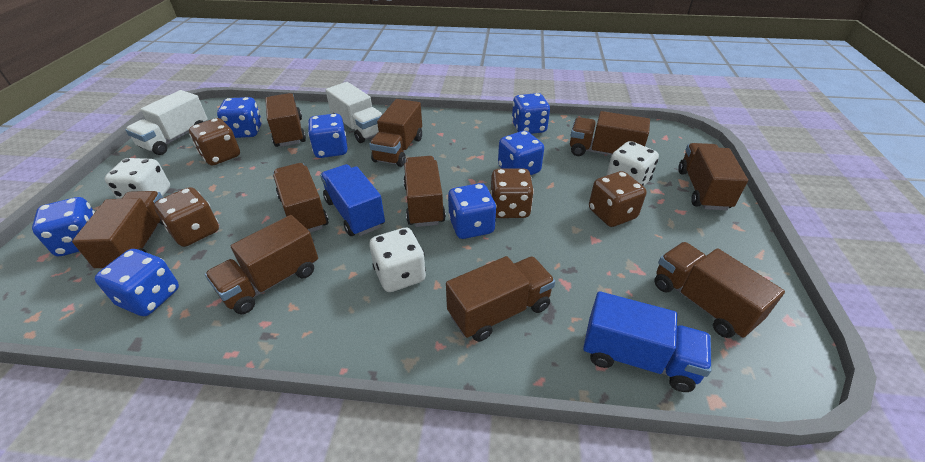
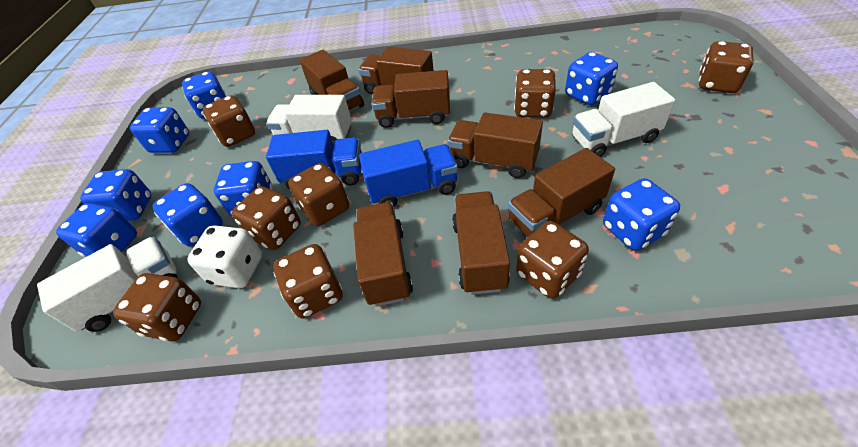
blue dice: [32,197,95,256] [95,249,179,316] [217,97,262,138] [308,113,348,158] [448,183,497,239] [498,131,544,175] [512,93,550,134] = 7 -> [56,203,137,257] [80,169,151,221] [130,107,189,153] [152,183,223,246] [182,71,226,119] [214,161,273,216] [565,52,618,105] [603,178,680,251] = 8
brown dice: [154,187,219,247] [189,118,240,165] [491,168,534,218] [589,171,646,227] = 4 -> [113,273,201,342] [203,95,255,147] [232,186,301,250] [273,244,343,319] [288,163,349,226] [514,69,556,118] [516,221,589,299] [699,41,753,93] = 8
brown truck: [72,191,164,270] [205,215,318,314] [265,93,306,147] [273,163,328,232] [369,99,422,167] [403,156,446,227] [446,256,555,342] [570,111,650,156] [654,242,785,338] [679,143,748,210] = 10 -> [300,50,364,112] [353,202,413,307] [358,47,434,94] [371,70,450,128] [447,113,543,178] [452,191,510,295] [508,148,615,237] = 7
white dice: [105,158,170,199] [370,228,426,292] [606,141,659,186] = 3 -> [187,225,262,288] = 1
white truck: [125,90,208,155] [326,82,383,143] = 2 -> [37,237,178,332] [266,95,352,143] [572,82,675,157] = 3

